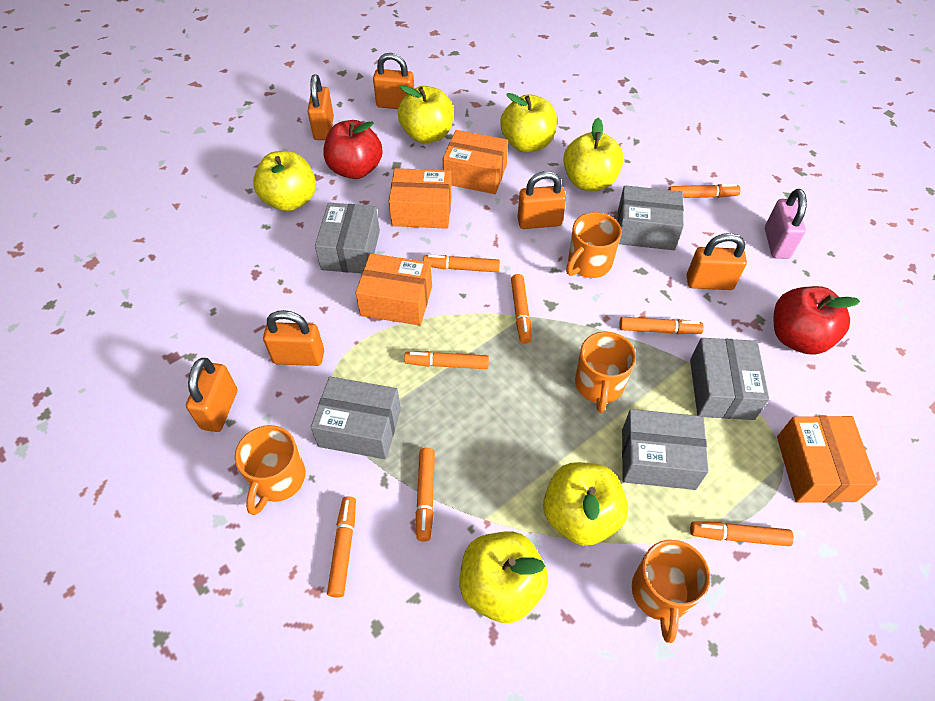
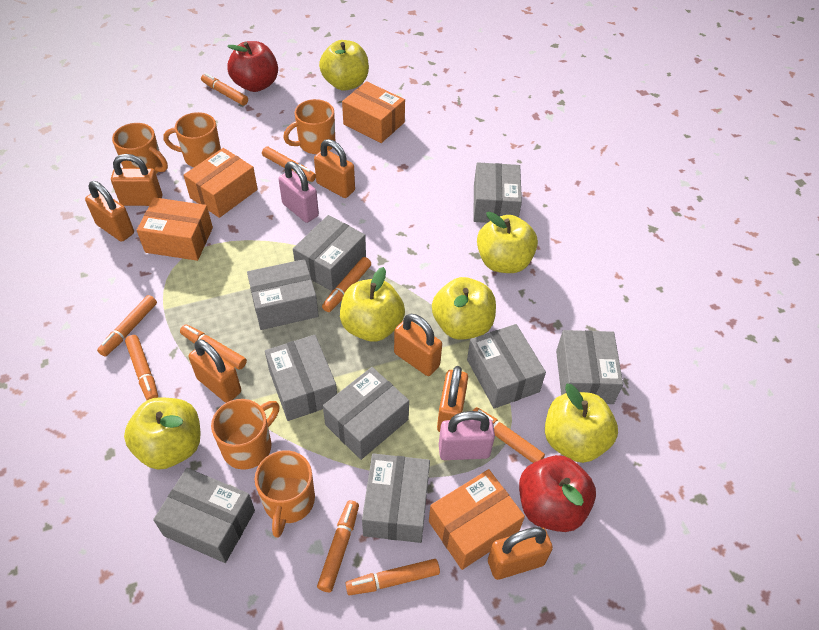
grey box: [311,377,401,459] [315,203,380,273] [617,185,684,250] [622,409,709,490] [690,338,769,420] = 5 -> [153,468,255,563] [247,259,319,330] [265,335,337,421] [293,215,366,291] [323,367,409,460] [362,453,430,543] [467,324,546,409] [473,162,522,223] [556,330,623,404] = 9
orange marker: [327,496,356,597] [404,351,489,369] [416,448,435,541] [423,254,500,272] [511,274,532,344] [619,317,704,334] [668,184,740,198] [690,521,794,546] = 8 -> [97,295,157,357] [125,335,158,400] [180,324,247,370] [201,73,248,105] [262,146,316,182] [317,500,359,592] [322,257,371,312] [345,559,440,595] [473,407,545,463] = 9
orange mug: [235,425,306,515] [566,212,622,278] [575,332,636,413] [632,540,710,643] = 4 -> [112,123,168,174] [163,112,221,167] [211,399,280,470] [255,450,315,538] [283,99,335,154] = 5
orange padlock: [186,358,237,432] [263,310,324,366] [307,74,334,140] [373,53,414,109] [518,171,566,229] [687,233,747,290] = 6 -> [85,181,134,242] [111,154,162,206] [189,339,241,403] [314,139,355,198] [394,314,442,376] [437,366,468,432] [488,527,553,580] = 7
pink padlock: [765,189,807,259] = 1 -> [278,162,319,223] [439,411,495,460] = 2

